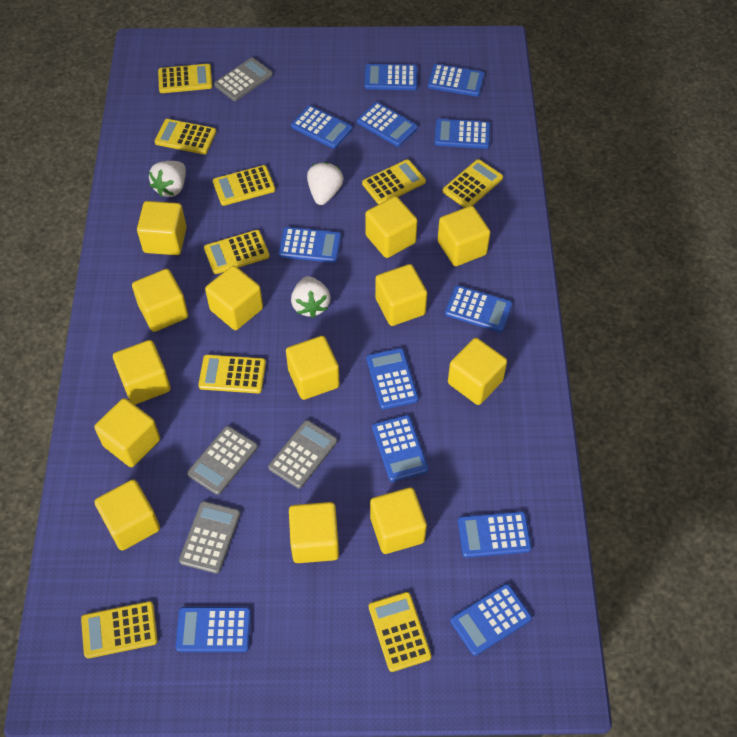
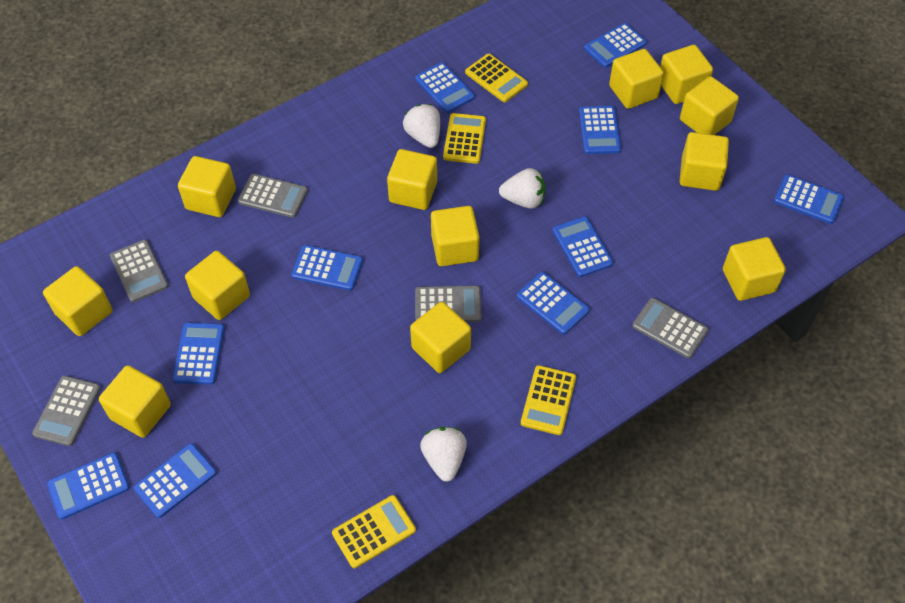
blue calculator: [176,607,251,652] [279,227,341,263] [291,105,352,149] [357,102,418,147] [365,64,418,90] [366,348,418,409] [372,415,428,482] [428,64,485,97] [435,119,490,149] [445,285,513,332] [450,584,532,656] [458,511,532,558] = 12 -> [47,452,130,520] [134,443,217,518] [173,323,225,385] [291,245,363,291] [415,62,475,113] [517,272,590,335] [553,216,614,277] [579,106,621,154] [584,23,647,68] [774,174,844,224] = 10
grey calculator: [179,501,240,574] [187,426,258,495] [214,58,273,101] [268,420,337,489] = 4 -> [32,376,101,446] [110,240,168,302] [238,174,308,218] [415,286,482,322] [632,298,709,358] = 5
yellow calculator: [81,601,158,659] [155,119,216,154] [158,64,212,93] [198,355,266,393] [204,230,270,274] [213,165,275,206] [362,159,426,204] [369,592,431,672] [443,159,503,208] = 9 -> [332,495,416,568] [443,113,486,164] [465,54,528,102] [521,365,576,435] = 4
yellow cube: [94,398,160,467] [95,479,160,551] [113,340,171,405] [132,269,188,332] [137,201,187,255] [205,265,263,330] [286,336,340,400] [289,502,339,563] [365,196,417,258] [370,487,427,554] [375,264,427,326] [438,206,490,266] [448,338,507,405] = 13 -> [43,266,113,336] [99,365,171,438] [178,156,236,217] [185,251,250,320] [387,149,437,210] [410,302,471,373] [431,206,480,266] [609,49,664,109] [660,45,713,104] [680,76,739,135] [680,132,729,191] [723,237,786,301] = 12

